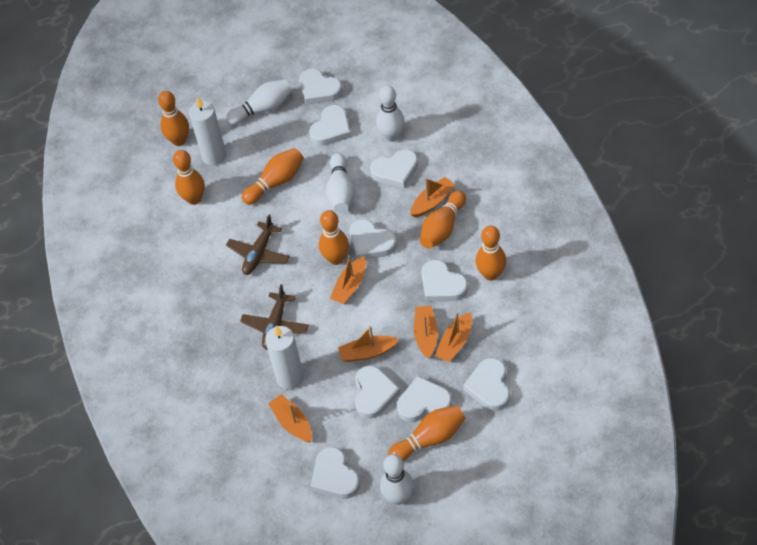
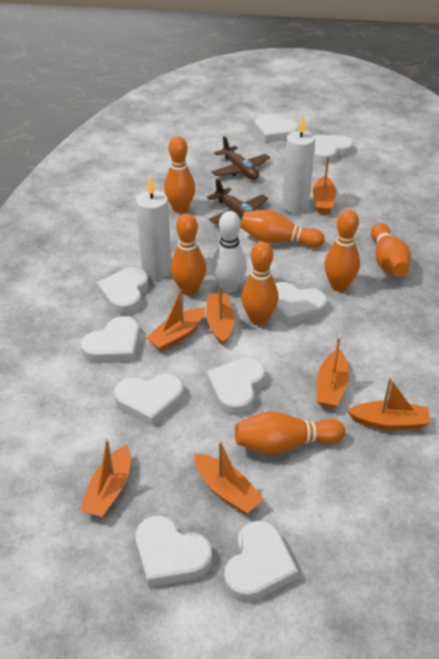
orange boat: [268,394,312,442] [330,255,366,304] [338,326,399,362] [410,177,455,217] [414,306,438,359] [435,312,472,362] = 6 -> [80,439,131,517] [146,289,205,351] [194,442,264,514] [206,286,235,345] [313,158,336,214] [317,338,349,408] [347,378,431,430] = 7
white bowling pin: [226,79,292,125] [326,153,355,213] [376,85,405,142] [380,454,414,505] = 4 -> [212,211,247,293] = 1

